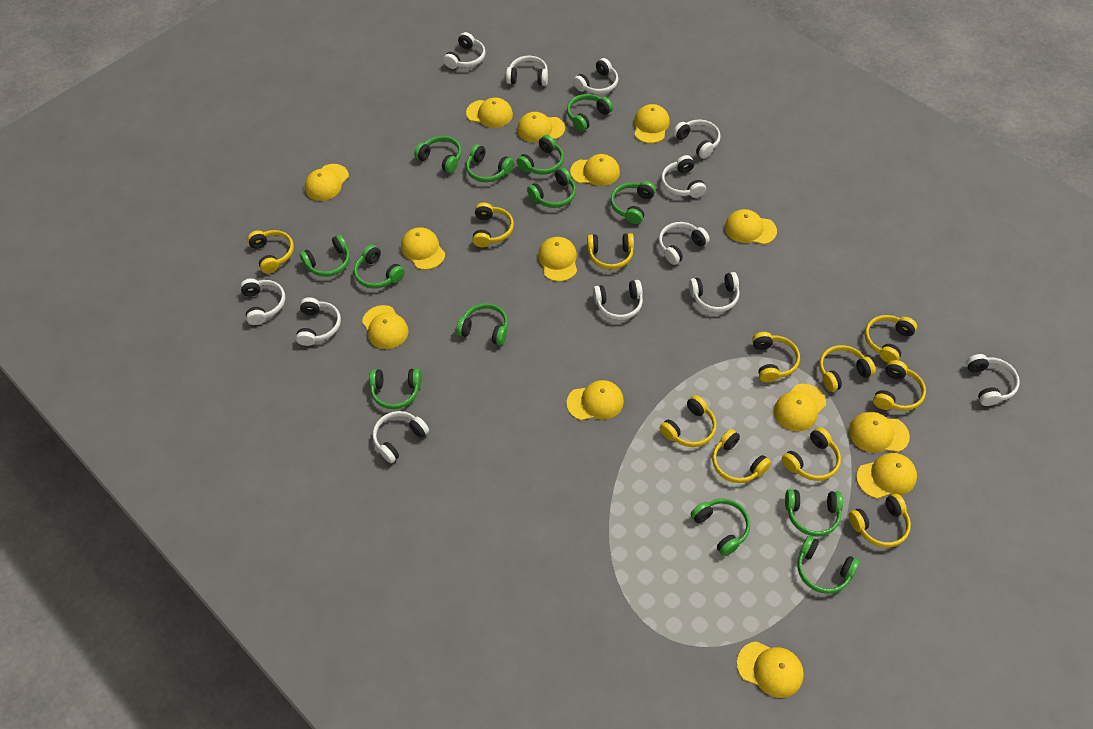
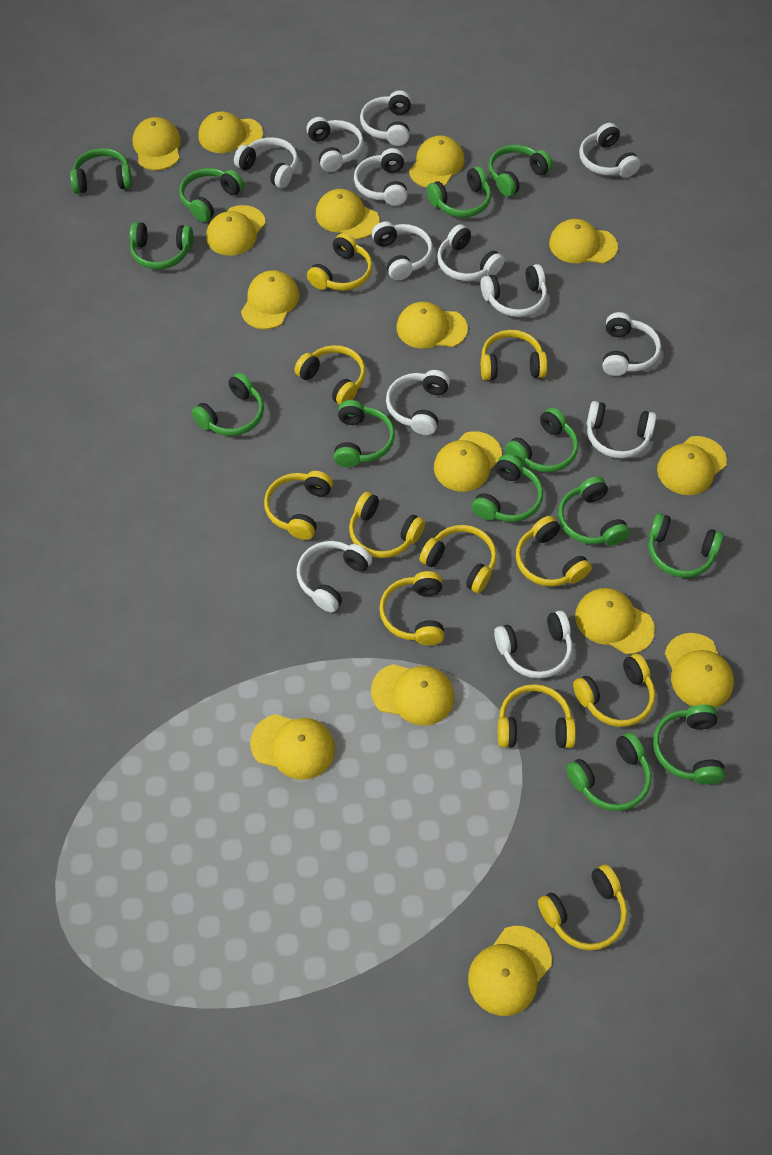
white headphones: [240,278,285,325] [296,297,341,346] [373,411,429,463] [443,32,486,69] [506,56,548,86] [573,58,618,94] [593,280,643,320] [658,222,710,265] [661,155,706,198] [673,119,721,159] [689,272,740,312] [966,354,1020,406] = 12 -> [234,137,298,188] [297,541,372,613] [306,117,364,172] [354,148,408,206] [360,90,411,146] [372,221,433,280] [386,370,450,435] [437,224,504,281] [481,264,547,317] [494,611,572,679] [579,123,640,177] [586,401,656,458] [602,312,661,376] = 13
yellow cap: [305,164,349,201] [362,305,409,349] [401,227,445,270] [466,98,513,128] [517,112,565,142] [538,237,577,282] [567,380,624,420] [570,154,620,186] [634,104,670,143] [725,209,777,245] [737,641,804,698] [774,384,826,431] [849,412,910,453] [856,453,917,499] = 14 -> [133,117,181,170] [198,111,263,153] [206,205,265,256] [241,270,299,329] [250,714,335,780] [316,189,380,239] [371,664,454,726] [396,302,468,349] [409,135,464,188] [434,431,502,492] [468,926,552,1016] [549,219,618,264] [575,588,655,654] [657,436,727,495] [665,633,734,708] = 15

